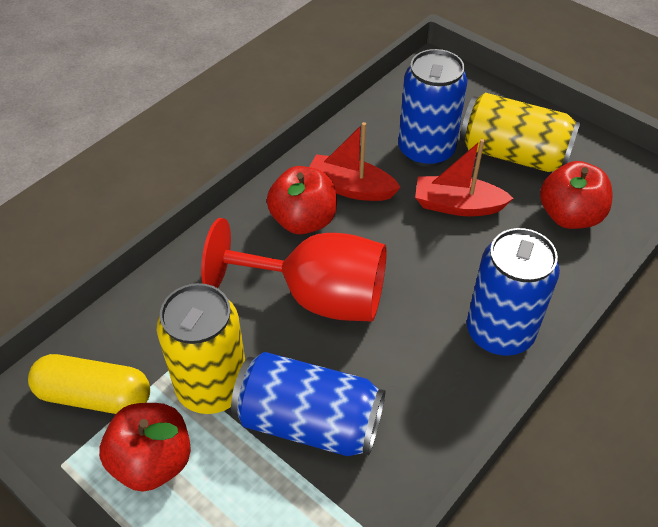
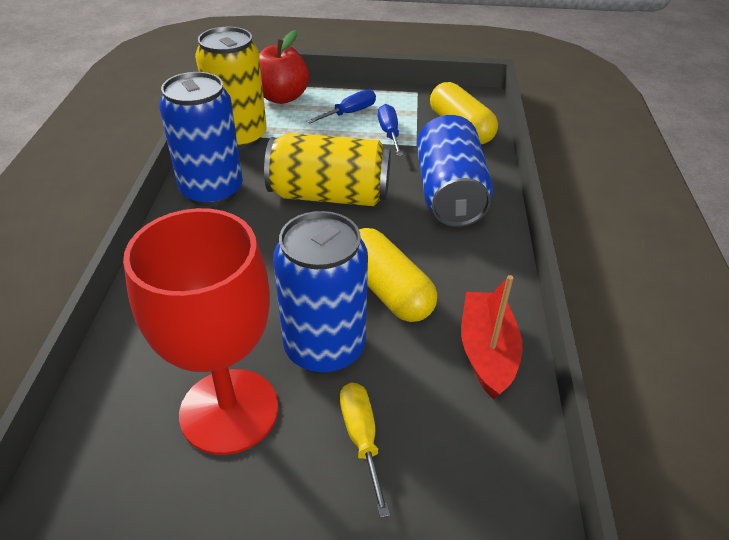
blue screwdriver: none = 0 -> [307,89,376,123] [378,104,403,156] = 2
red apple: [99,403,191,492] [267,166,337,234] [540,161,612,229] = 3 -> [259,30,309,104] = 1
red boat: [309,122,401,201] [415,139,514,216] = 2 -> [461,275,523,400] = 1
yellow capsule: [28,354,150,414] = 1 -> [359,228,437,322] [430,82,498,144] = 2
yellow screwdriver: none = 0 -> [340,383,390,518] = 1

